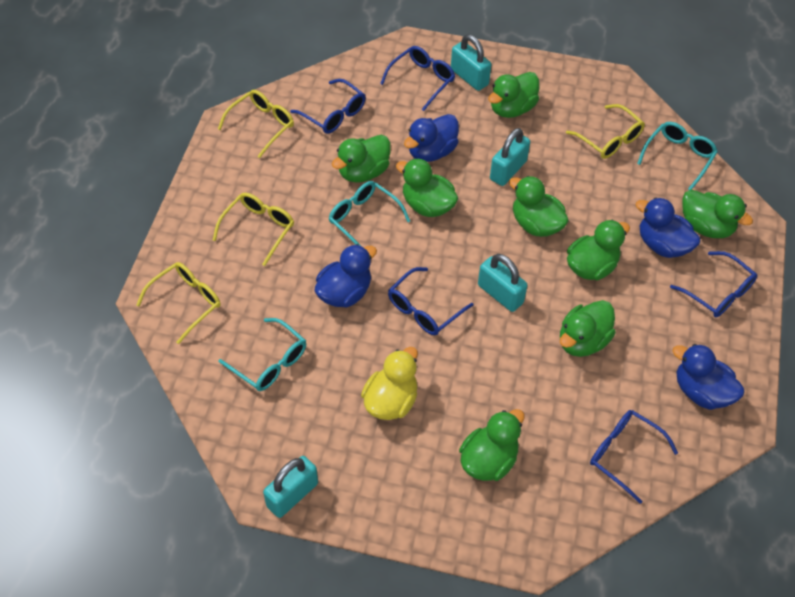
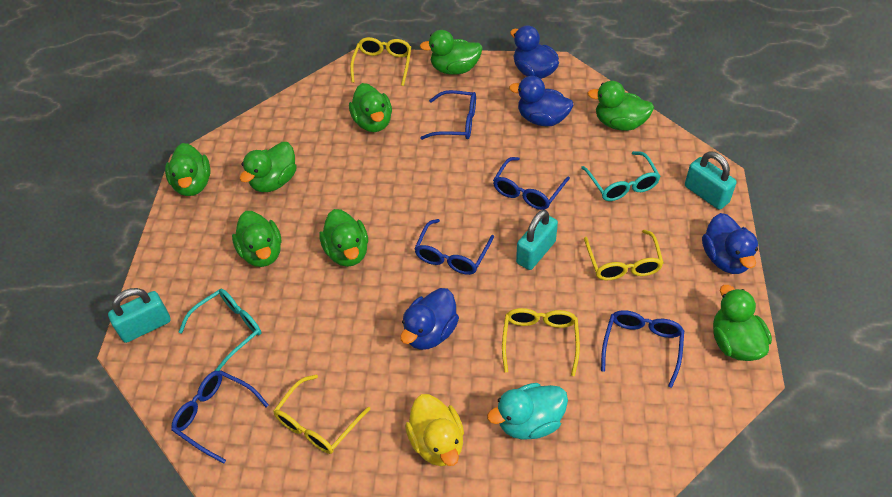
turquoise duck: none = 0 -> [487,383,568,440] = 1
turquoise glasses: [218,318,306,391] [329,181,410,246] [637,122,718,190] = 3 -> [179,289,261,371] [581,151,661,201] = 2
turquoise padlock: [263,456,318,518] [451,35,491,91] [478,254,528,312] [490,128,530,186] = 4 -> [108,288,171,343] [516,210,558,270] [685,151,737,210] = 3

